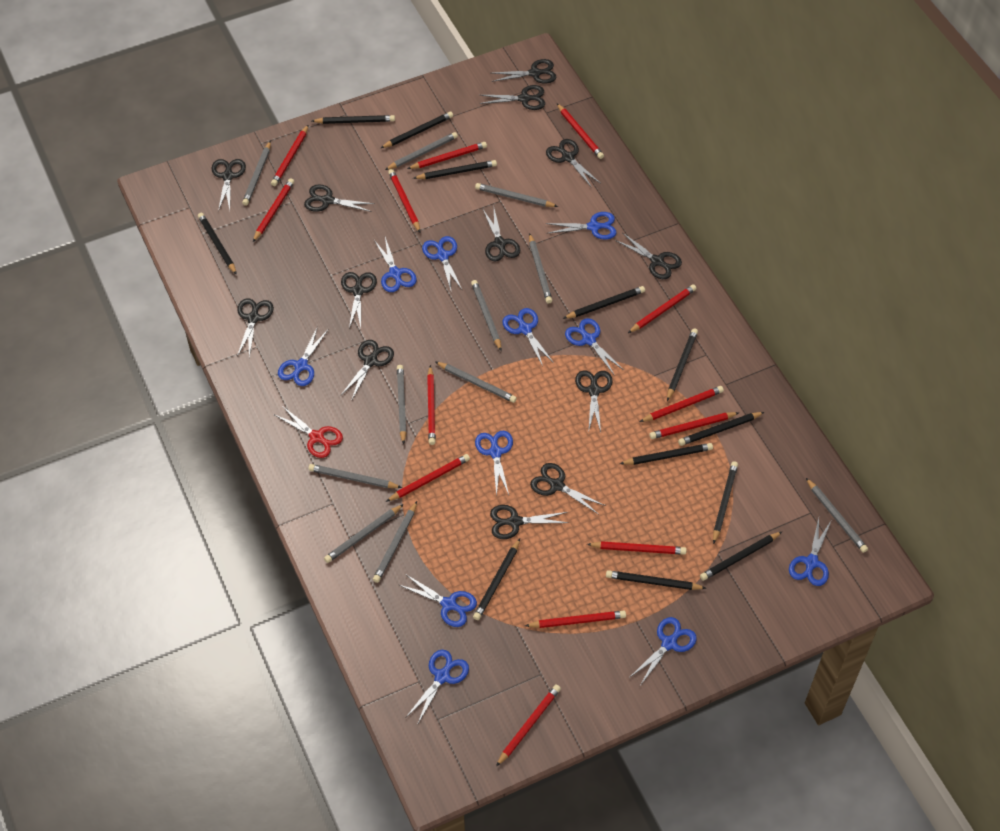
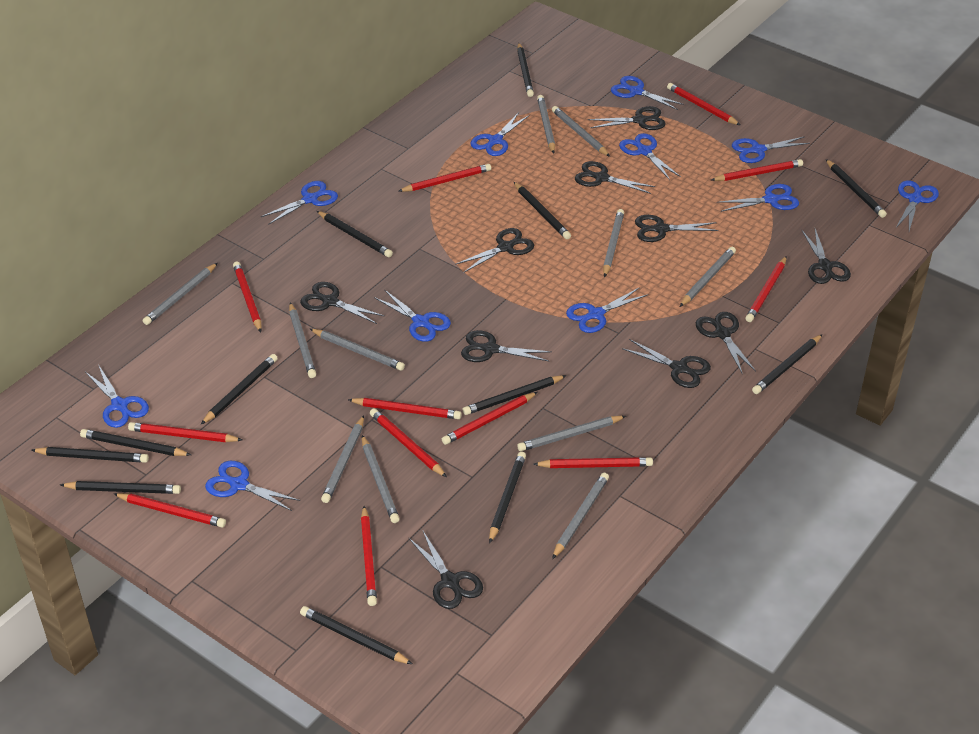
black scissors: [212,159,246,211] [237,298,274,357] [304,184,375,212] [340,340,394,401] [341,272,377,328] [479,85,545,110] [483,209,520,262] [490,505,569,539] [491,59,556,84] [530,463,606,514] [546,139,600,188] [575,370,613,432] [615,233,682,279] = 13 -> [300,282,384,324] [409,531,483,609] [455,228,534,273] [461,330,552,362] [575,161,655,194] [588,106,666,130] [622,339,711,388] [635,215,718,242] [696,312,756,374] [802,229,851,284] = 10
red pencil: [253,178,294,242] [271,125,308,186] [386,454,470,502] [388,169,420,232] [407,142,487,169] [427,365,436,445] [496,684,561,766] [525,611,626,628] [557,104,604,159] [587,541,687,555] [628,284,697,333] [640,386,724,422] [649,412,739,439] = 13 -> [114,493,226,528] [128,422,242,442] [233,262,262,332] [348,398,461,419] [361,506,377,606] [370,408,447,477] [399,164,491,192] [442,392,538,445] [533,457,653,468] [667,83,740,125] [711,159,803,181] [745,256,787,322] = 12
red scissors: [275,406,343,458] = 1 -> none = 0

